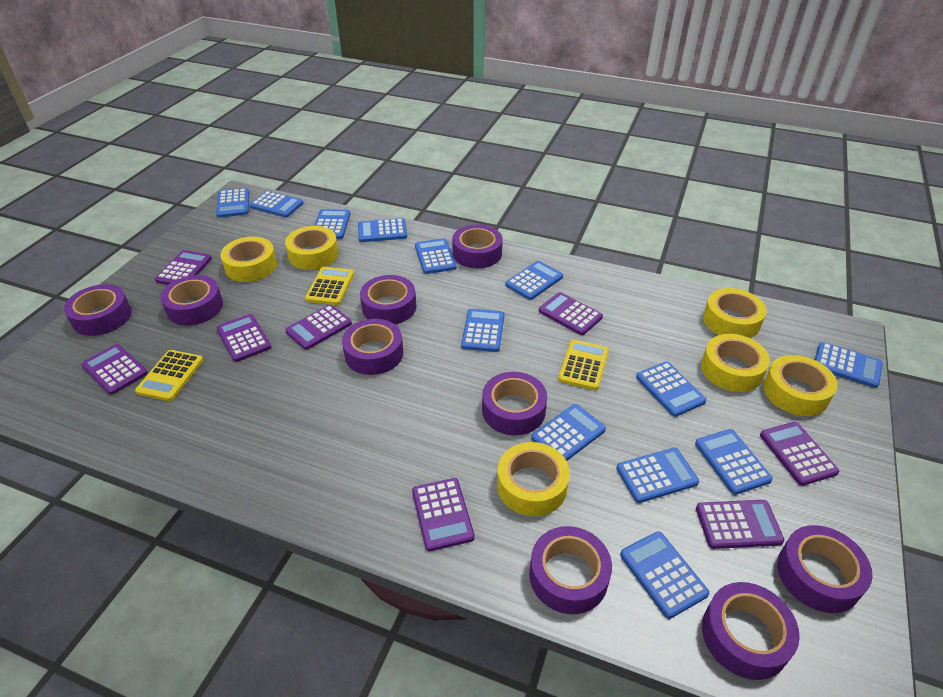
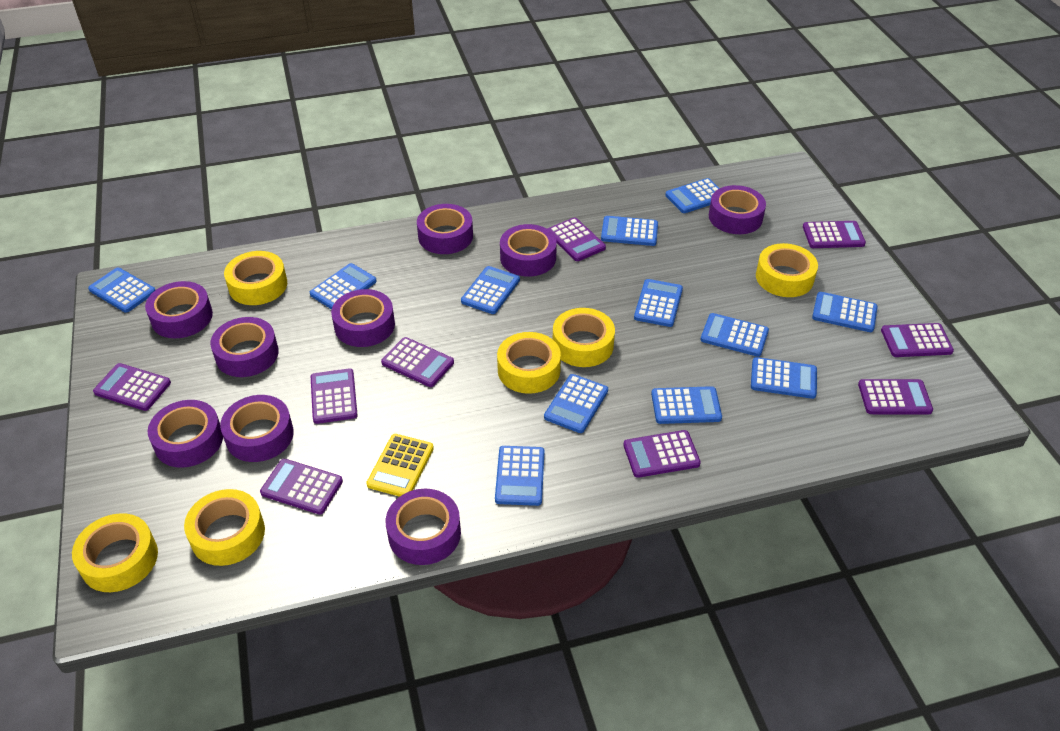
blue calculator: [216,188,249,218] [250,191,303,217] [314,209,350,239] [358,218,407,242] [415,238,457,274] [461,309,505,352] [505,261,563,300] [531,404,606,461] [616,448,699,503] [620,531,709,619] [636,362,707,417] [695,429,773,495] [815,342,883,388] = 13 -> [88,268,155,313] [310,263,377,310] [461,266,520,314] [495,446,544,506] [544,374,608,433] [601,216,658,246] [634,279,683,327] [651,386,722,424] [665,178,719,213] [701,313,769,357] [751,357,817,399] [812,292,878,332] = 12
purple calculator: [81,344,148,395] [155,250,212,285] [216,314,271,362] [285,305,352,350] [412,478,475,551] [539,292,603,335] [696,500,784,549] [760,422,839,486] = 8 -> [93,363,171,411] [260,459,343,515] [311,368,357,424] [381,337,454,387] [547,217,606,261] [623,430,701,478] [803,221,866,248] [858,379,933,414] [881,323,954,357] = 9
yellow calculator: [135,350,203,401] [305,267,354,305] [558,340,609,390] = 3 -> [366,434,434,497] = 1

